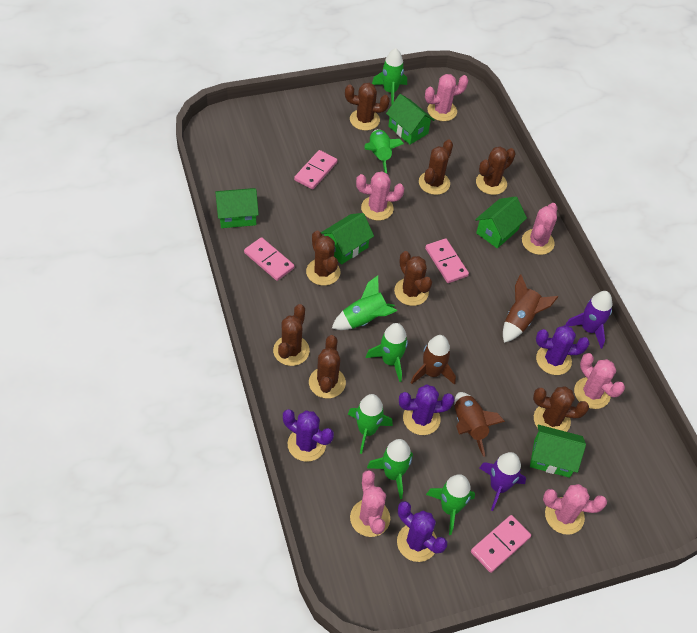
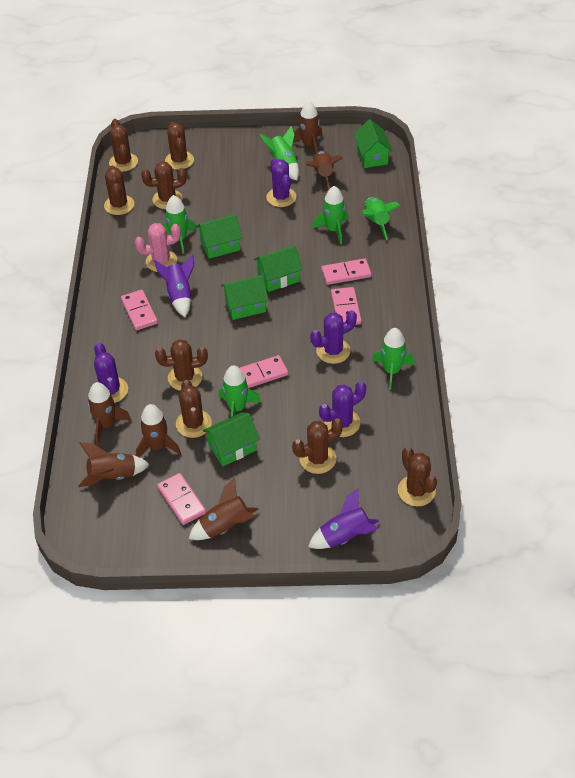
brown rocket: [411,335,456,385] [455,392,505,457] [503,274,558,343] = 3 -> [78,442,150,487] [87,382,131,444] [136,404,181,457] [189,478,259,540] [293,101,322,153] [306,151,343,190] = 6
green rocket: [332,275,397,330] [348,394,393,454] [364,129,404,173] [366,323,408,382] [367,439,413,499] [372,48,407,105] [426,474,475,535] = 7 -> [163,195,196,254] [219,365,261,417] [260,126,299,180] [313,186,348,244] [362,197,400,240] [372,328,414,390] = 6
pink cactus: [350,470,390,537] [356,171,404,221] [425,74,468,121] [522,203,557,255] [543,484,607,535] [574,353,625,409] = 6 -> [134,223,181,272] = 1
pink domino: [244,237,294,281] [294,150,338,190] [425,238,469,283] [471,515,531,573] = 4 -> [121,290,158,330] [157,473,206,525] [240,355,288,388] [321,258,372,285] [331,287,362,325] = 5

